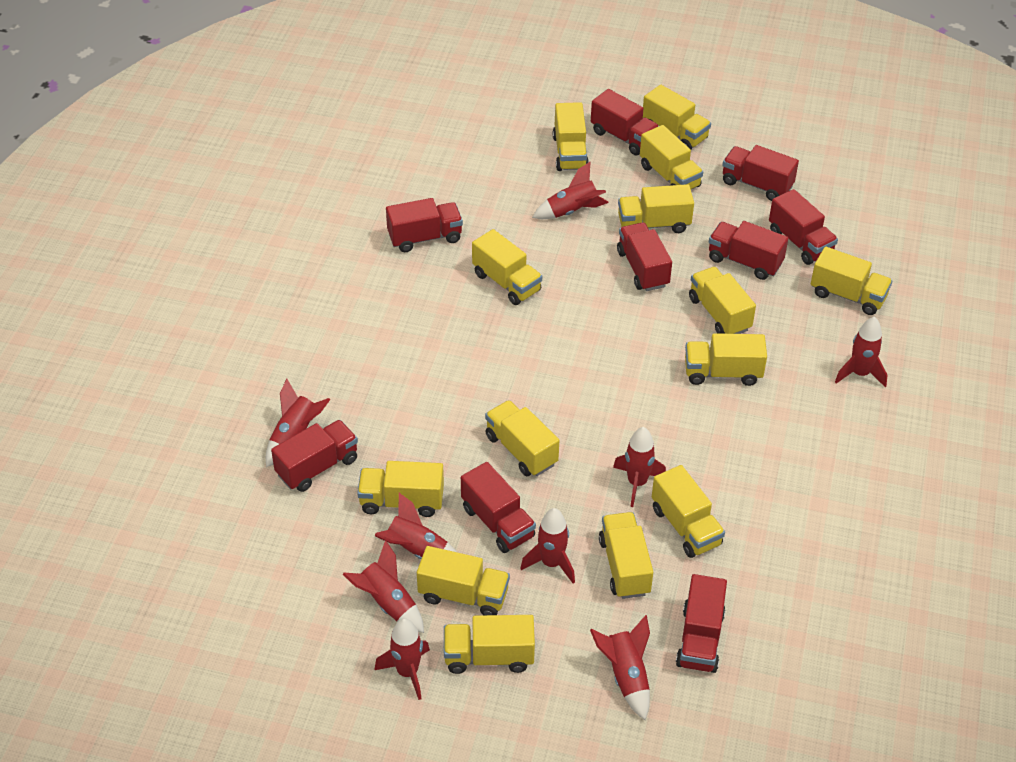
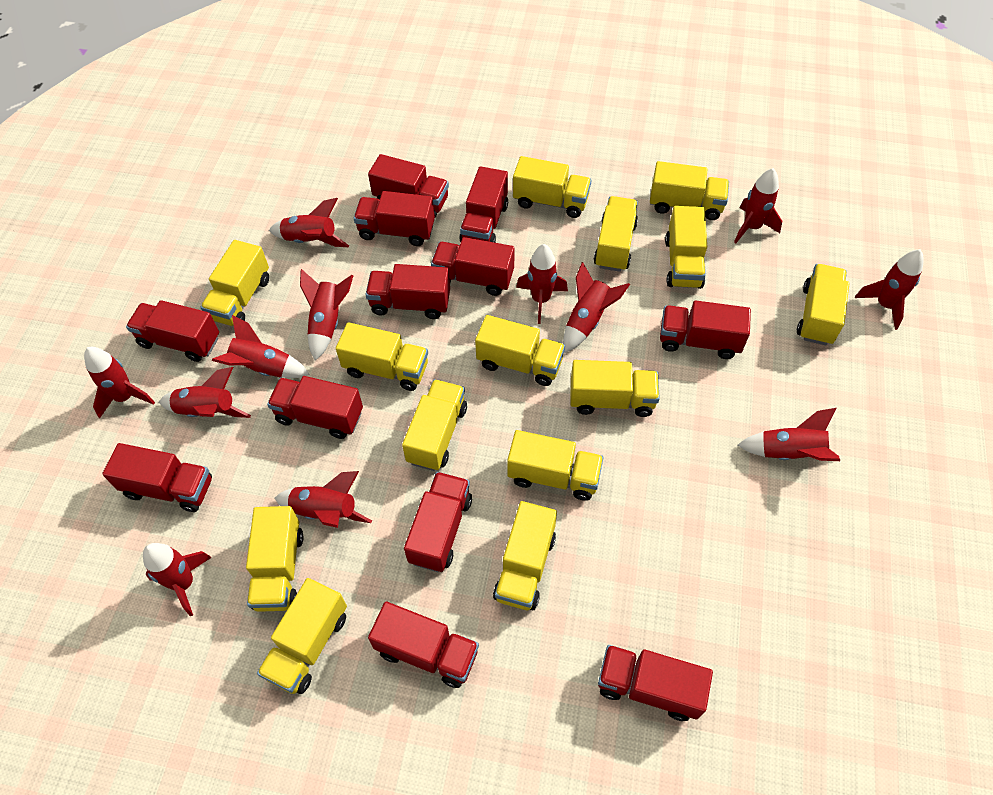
red rocket: [266,379,331,467] [343,540,424,633] [374,618,430,700] [375,493,457,559] [520,508,575,584] [532,162,609,219] [590,615,650,720] [613,427,666,507] [835,317,887,387] = 9 -> [84,347,155,418] [143,543,212,616] [159,367,251,418] [212,315,310,378] [269,198,349,247] [274,471,372,528] [300,269,353,361] [516,244,568,324] [563,262,630,353] [734,168,782,243] [738,408,840,461] [855,249,924,330] = 12
red truck: [271,420,358,492] [386,198,463,252] [461,462,536,553] [591,89,659,156] [617,222,672,291] [676,574,727,673] [709,221,788,280] [722,145,799,201] [769,189,838,265] = 9 -> [102,443,212,512] [126,300,219,362] [267,376,363,439] [353,191,435,246] [365,264,450,319] [368,154,449,217] [368,601,479,688] [404,472,472,572] [431,237,514,296] [459,166,508,243] [598,645,713,721] [660,300,751,359] = 12

